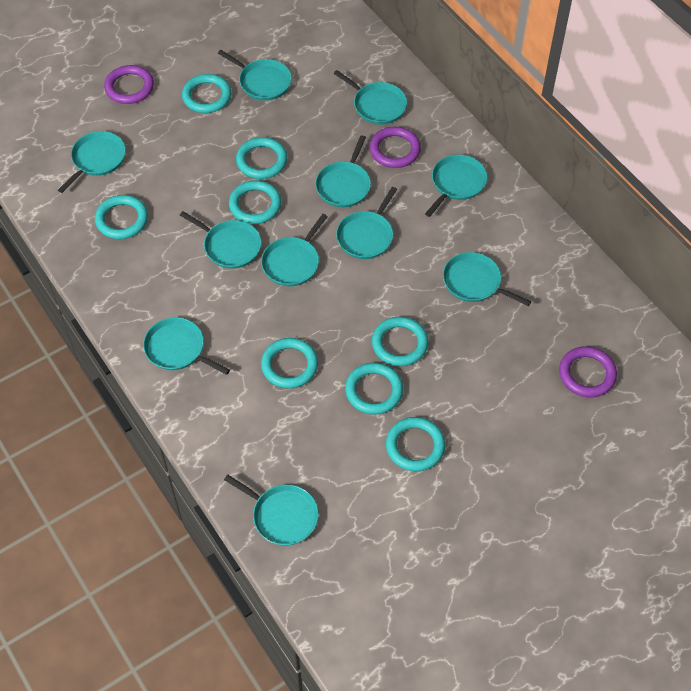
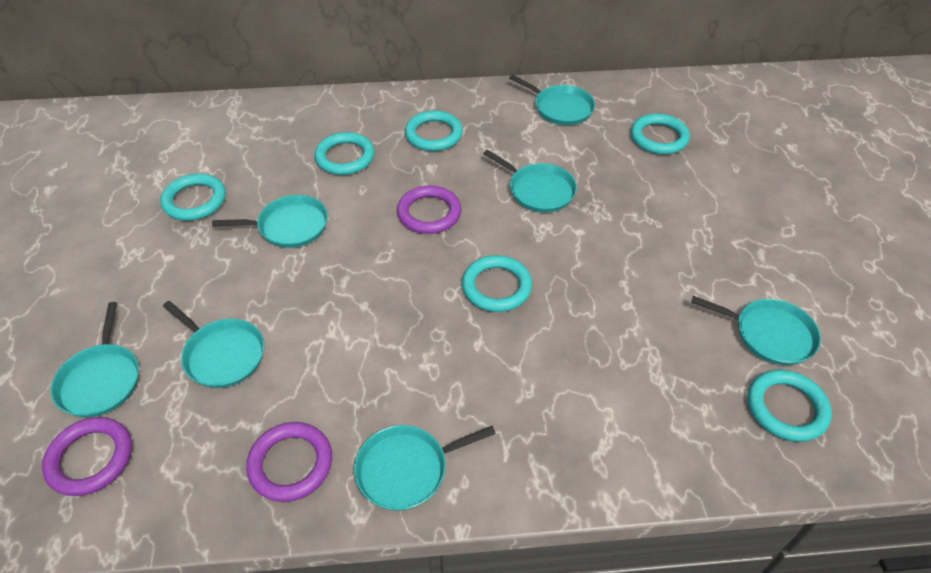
turquoise pan: [58,131,126,193] [143,317,230,375] [180,211,261,269] [218,50,292,101] [224,475,319,546] [261,214,328,286] [315,135,371,207] [333,70,407,125] [336,187,397,259] [425,154,487,217] [443,252,531,306] = 11 -> [51,302,139,417] [163,301,265,388] [212,195,328,248] [354,425,496,511] [483,150,577,213] [509,75,595,125] [691,296,821,365] = 7
turquoise ring: [95,195,148,239] [182,74,231,113] [229,180,281,224] [236,137,287,179] [261,338,318,389] [345,363,403,415] [372,317,428,366] [386,417,445,471] = 8 -> [160,173,226,221] [315,132,375,175] [405,110,463,151] [462,255,533,312] [631,114,690,155] [748,369,832,442] = 6

